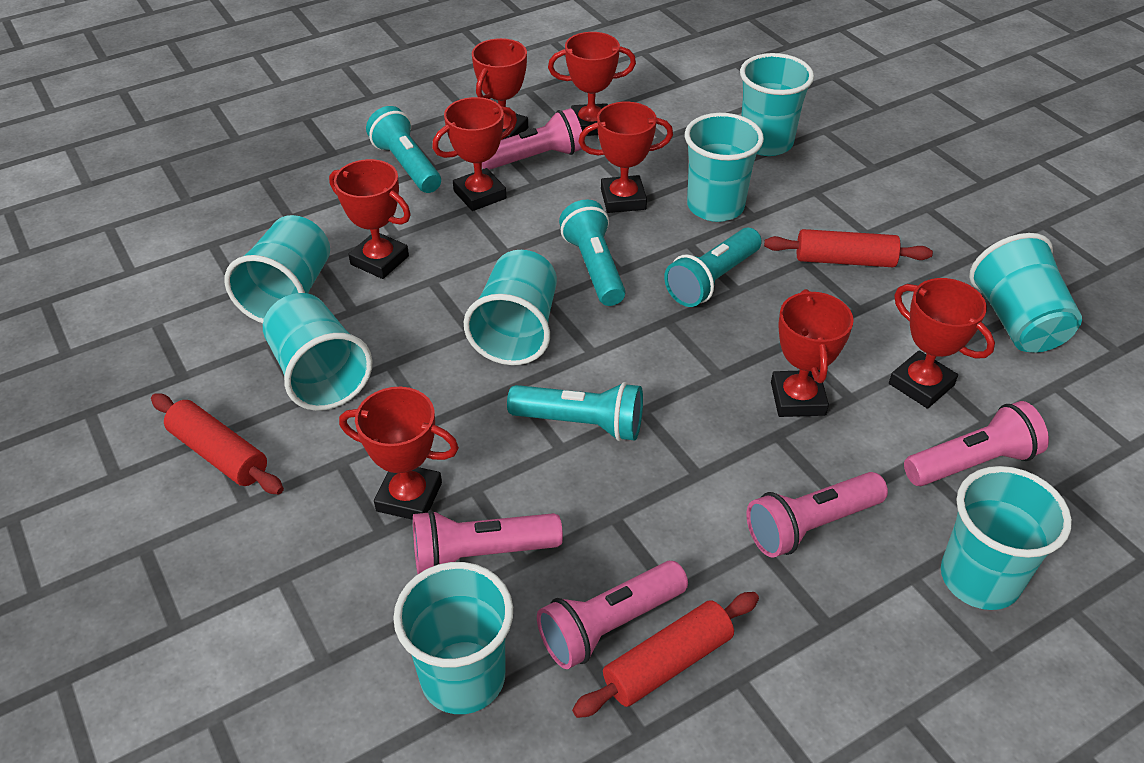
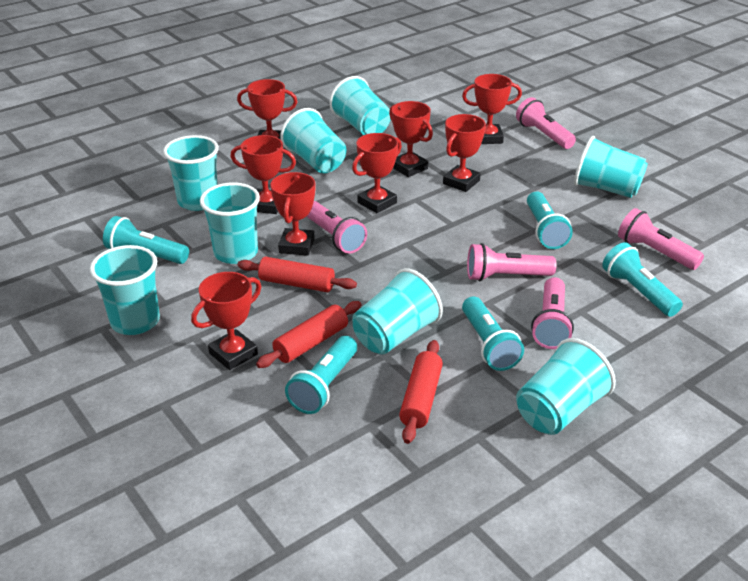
turquoise flashlight: [366,106,441,193] [507,382,643,441] [559,200,626,306] [664,228,762,307] = 4 -> [103,216,189,264] [285,336,357,414] [462,297,524,371] [527,191,573,249] [602,242,683,317] = 5

